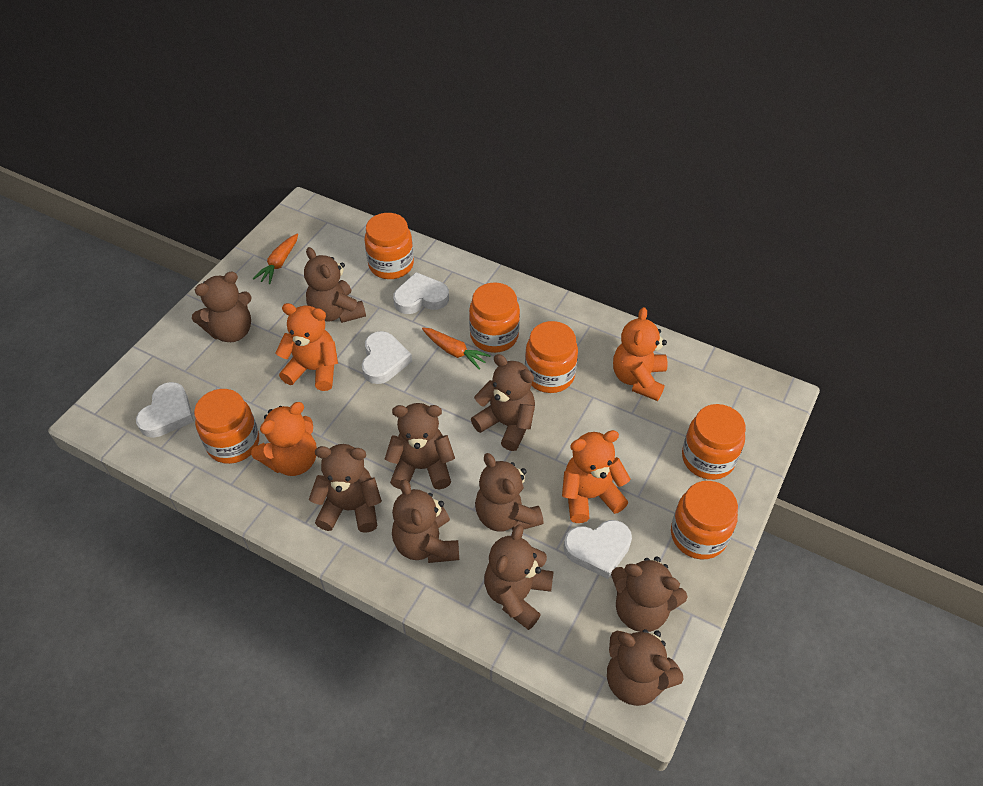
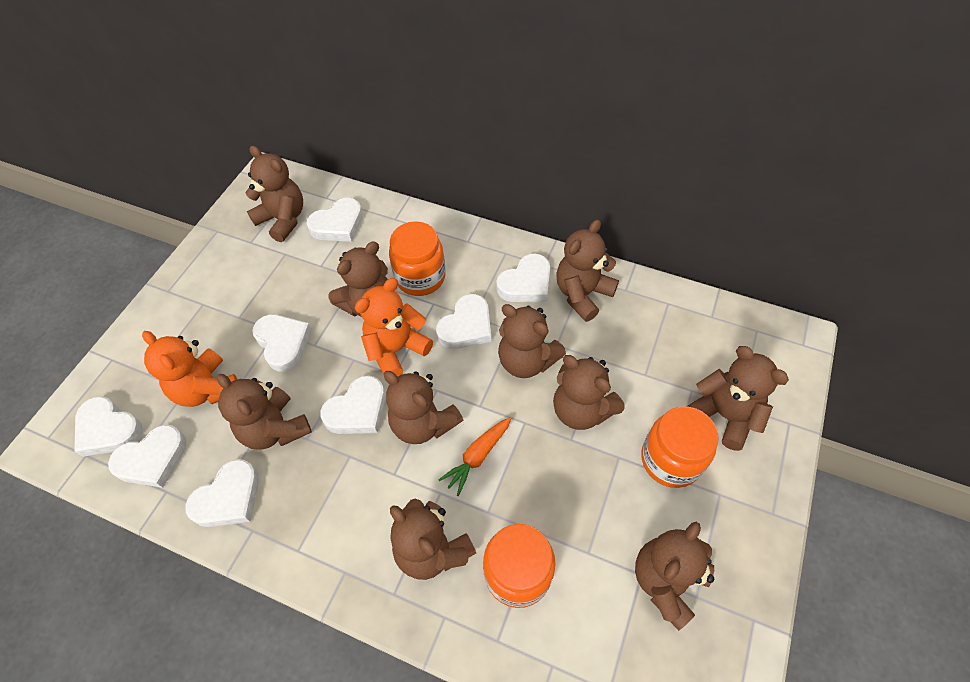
orange carrot: [253,234,298,284] [422,328,491,369] = 2 -> [438,417,511,496] = 1
orange jar: [194,389,259,464] [364,213,414,279] [469,282,520,353] [525,321,578,393] [671,481,738,559] [682,404,746,480] = 6 -> [389,221,446,296] [483,524,556,608] [641,407,719,488] = 3
orange teddy bear: [251,402,317,476] [276,303,338,391] [562,430,631,523] [613,307,668,401] = 4 -> [142,331,238,407] [355,278,433,376] = 2
white heart: [136,382,194,438] [362,331,412,384] [393,272,449,314] [564,520,632,579] = 4 -> [74,396,143,457] [108,425,187,488] [186,459,259,527] [252,314,312,372] [307,198,363,242] [320,375,385,434] [436,294,491,349] [496,253,550,302] = 8

